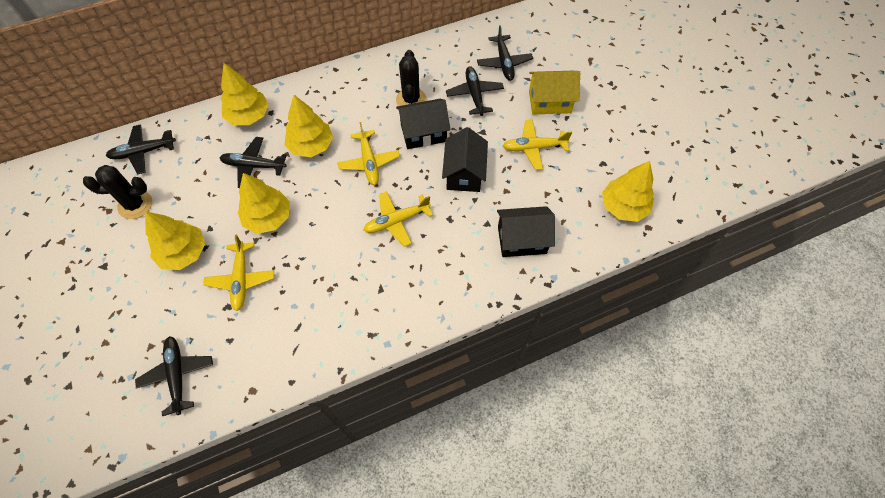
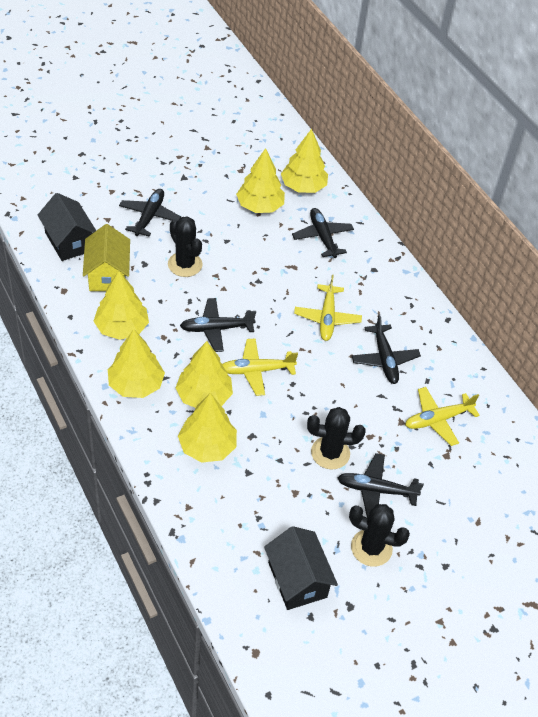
black cactus: [83,165,152,219] [396,50,427,106] = 2 -> [168,216,202,277] [307,407,365,469] [349,504,410,567] = 3
black house: [396,99,450,149] [442,127,488,192] [497,206,555,257] = 3 -> [38,193,96,261] [264,526,338,610] = 2
yellow plane: [203,235,274,311] [337,122,400,185] [363,191,433,247] [503,120,572,170] = 4 -> [222,338,298,396] [294,275,362,341] [405,387,480,446] = 3
yellow tree: [145,211,206,270] [221,63,269,125] [238,173,290,234] [284,95,333,157] [602,161,654,222] = 5 -> [94,271,149,340] [108,329,165,398] [176,341,233,408] [178,393,237,463] [236,148,285,213] [281,129,328,193] = 6

